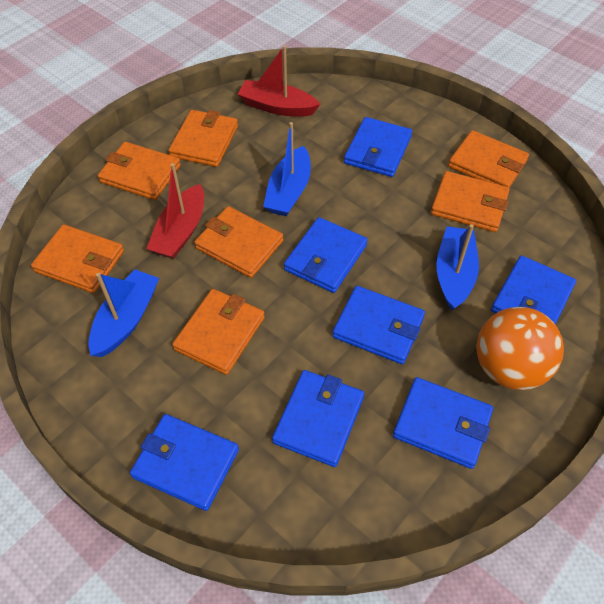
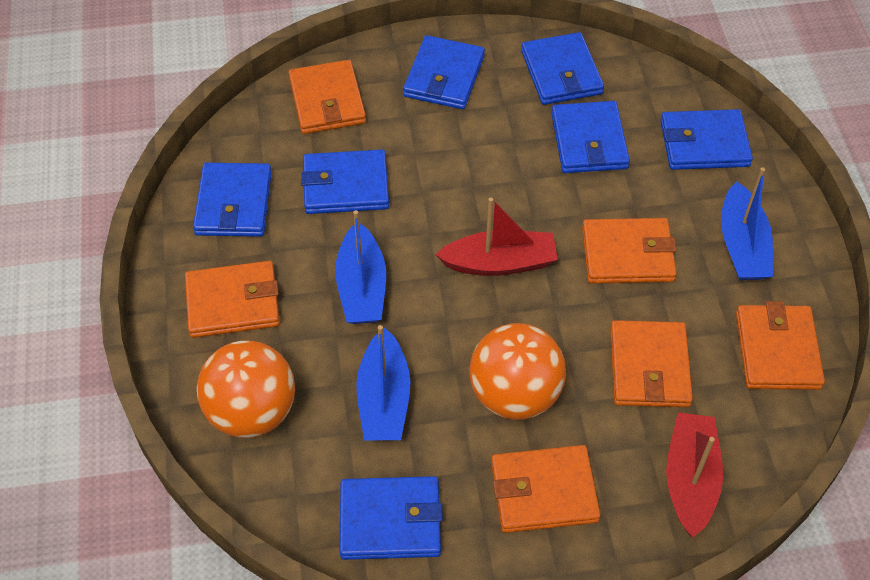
orange ball: [476,307,564,390] = 1 -> [197,341,295,438] [469,323,566,420] = 2
orange wallet: [31,224,124,293] [98,142,181,200] [168,110,238,167] [172,289,265,375] [194,206,283,278] [431,171,510,232] [448,130,529,188] = 7 -> [185,261,280,338] [288,60,366,134] [491,445,601,533] [582,218,677,284] [610,320,693,407] [736,301,825,390] = 6

